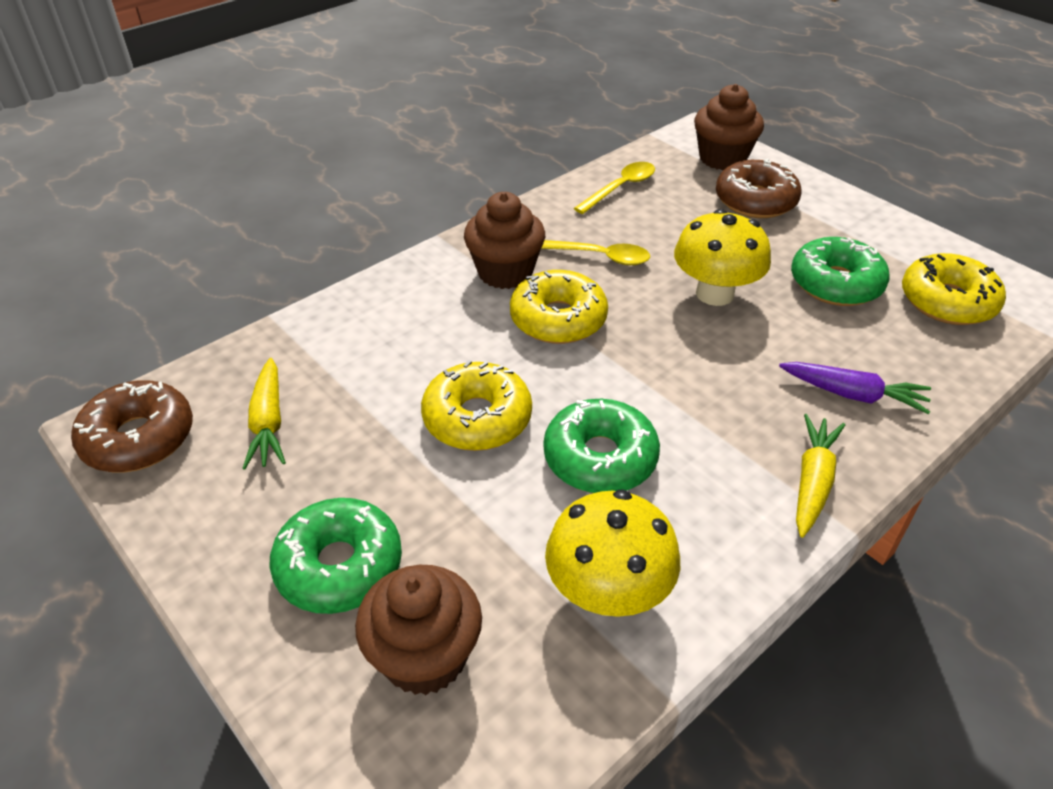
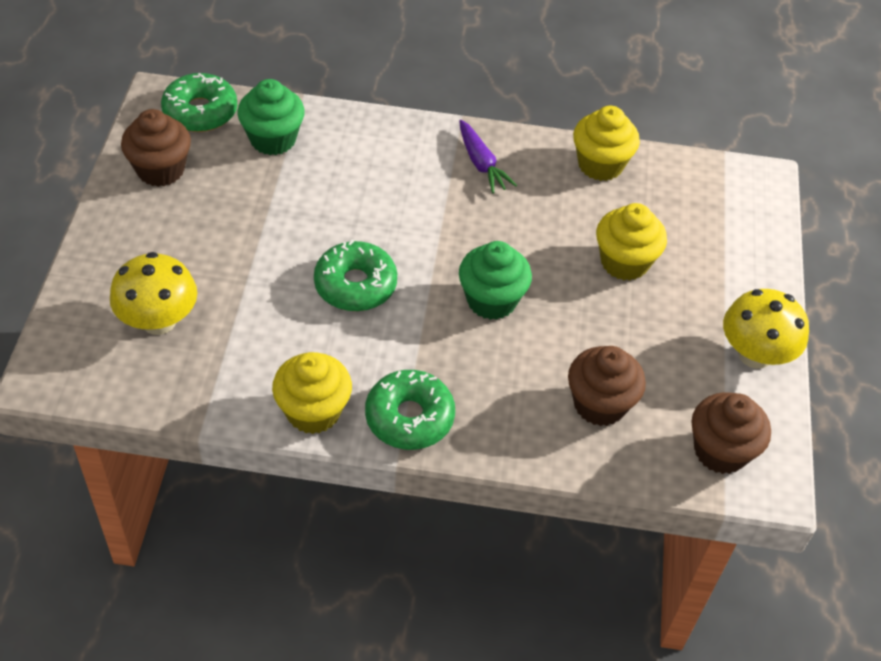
brown donut: [71,381,193,472] [716,159,802,218] = 2 -> none = 0
green cupcake: none = 0 -> [237,79,305,155] [459,241,532,320] = 2
yellow carrot: [242,358,286,470] [796,414,845,538] = 2 -> none = 0
yellow cupcake: none = 0 -> [272,352,352,434] [573,106,640,181] [596,203,667,281] = 3
yellow donut: [421,360,532,451] [510,270,608,344] [902,253,1006,325] = 3 -> none = 0
yellow spoon: [541,240,650,265] [574,162,655,214] = 2 -> none = 0

